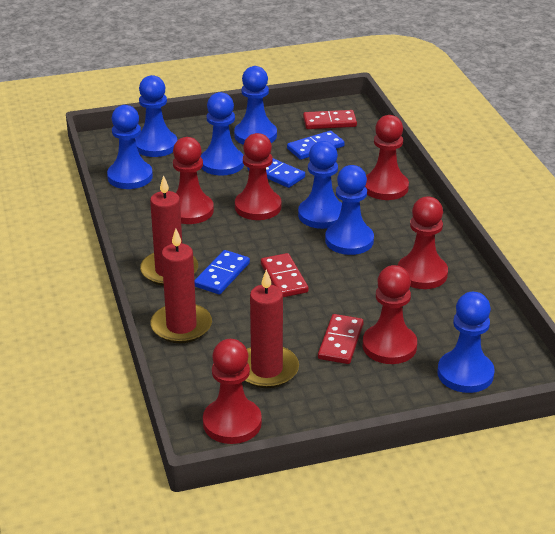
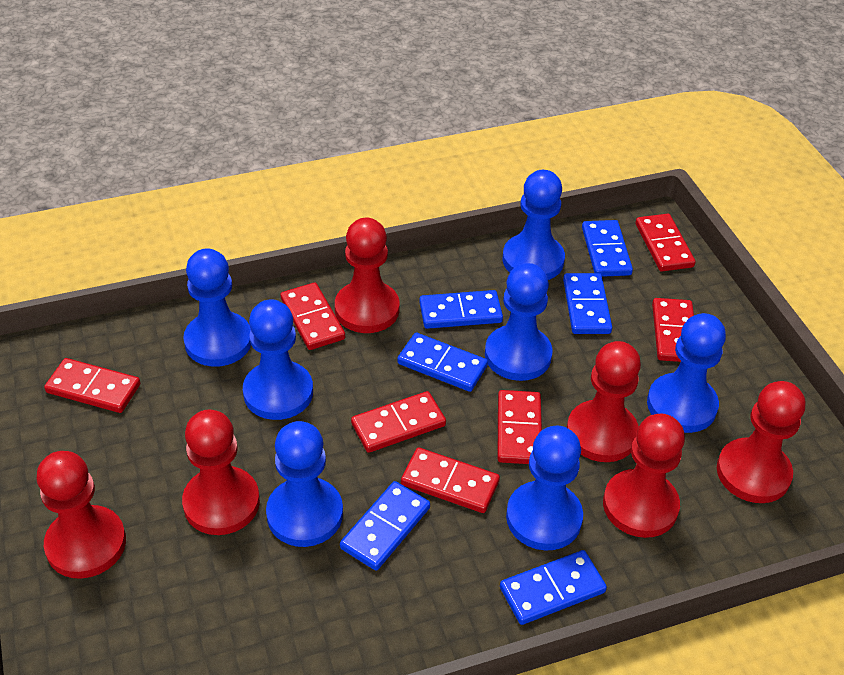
blue domino: [194,250,250,294] [247,158,305,188] [287,131,345,160] = 3 -> [340,481,430,571] [397,333,488,392] [419,290,503,329] [500,550,607,625] [563,273,612,334] [582,220,633,277] = 6
red candle: [140,175,198,286] [150,229,212,343] [245,269,299,388] = 3 -> none = 0
red domino: [261,253,308,297] [303,110,357,129] [318,314,364,364] = 3 -> [44,358,141,413] [280,282,345,350] [351,391,446,453] [401,447,500,513] [497,390,542,464] [635,214,696,271] [652,298,694,362] = 7

